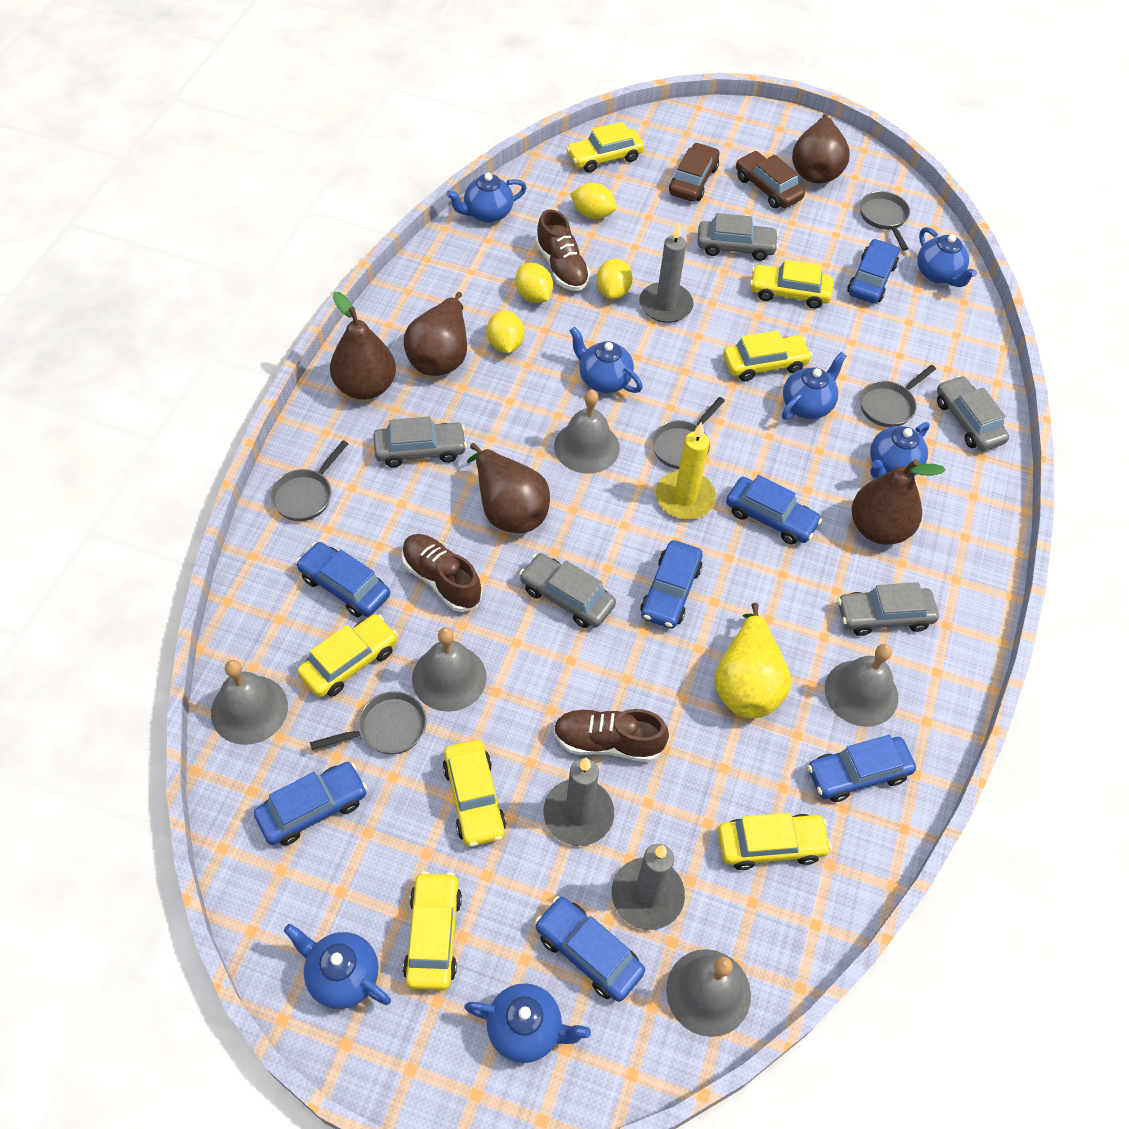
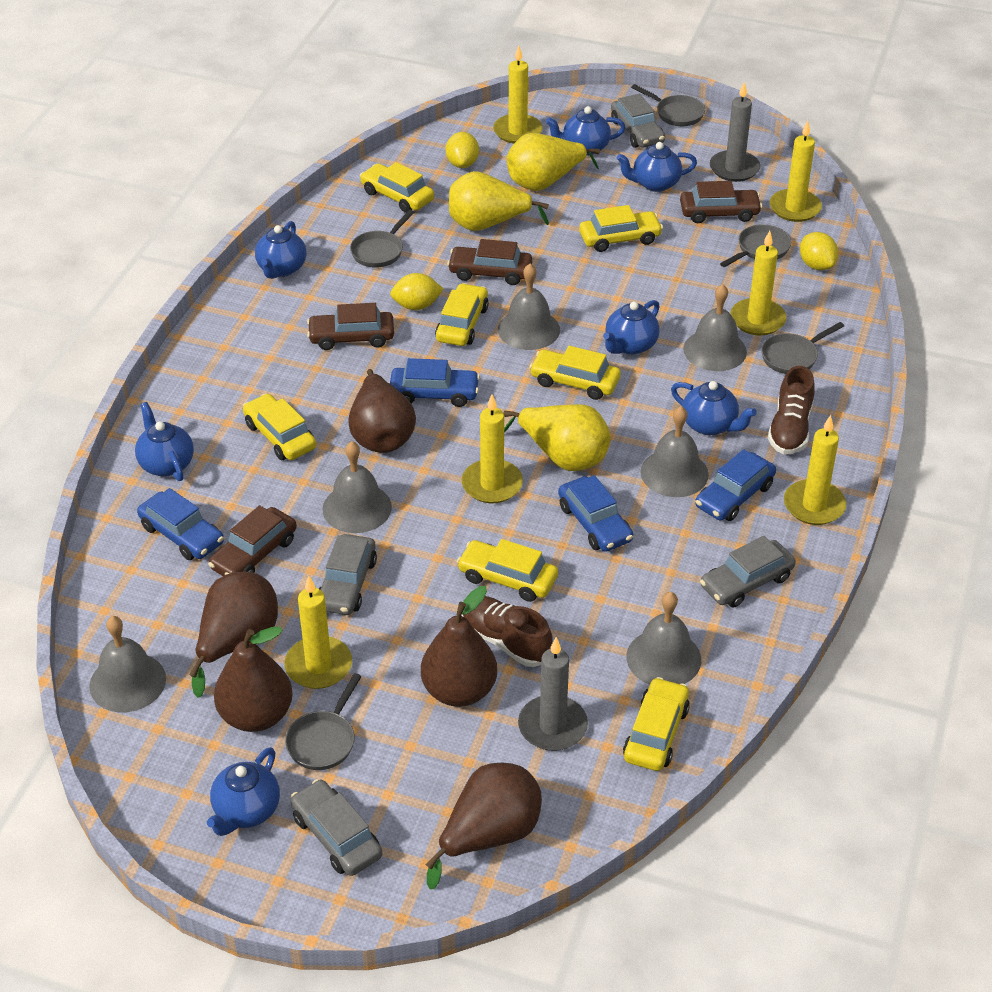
blue car: [254,762,367,846] [296,542,390,617] [535,896,645,1002] [640,540,703,629] [726,475,822,544] [808,735,916,802] [847,239,899,303] = 7 -> [137,488,224,560] [390,358,480,407] [558,475,633,552] [695,449,776,521] = 4
brown car: [669,143,720,202] [736,151,805,208] = 2 -> [208,505,297,576] [307,303,394,350] [447,239,532,285] [680,181,762,223] = 4
brown shoe: [402,534,482,612] [535,209,590,291] [553,709,669,762] = 3 -> [462,596,553,667] [768,366,815,455] = 2
grey bell: [211,660,288,745] [412,627,487,712] [554,390,620,474] [666,949,751,1037] [825,644,898,727] = 5 -> [89,616,166,712] [323,441,392,533] [498,264,560,350] [626,592,701,685] [640,406,709,497] [683,284,747,371] = 6
grey candle: [543,757,614,846] [612,844,685,930] [639,223,694,323] = 3 -> [518,637,588,751] [710,81,760,182] = 2
grey car: [373,416,467,467] [519,553,616,628] [697,213,779,261] [838,582,939,636] [937,376,1009,451] = 5 -> [290,779,382,876] [319,534,377,615] [611,94,665,148] [700,536,796,608] = 4
yellow candle: [656,422,716,520] = 1 -> [284,576,352,689] [462,395,523,503] [493,46,543,144] [730,231,786,336] [770,121,822,222] [784,415,846,525] = 6
yellow lemon: [487,310,524,353] [515,263,553,303] [570,183,617,219] [596,259,633,299] = 4 -> [390,273,443,310] [446,132,479,168] [800,232,838,270] = 3
yellow pear: [714,603,791,718] = 1 -> [449,171,549,231] [503,404,611,471] [507,133,600,191] = 3

